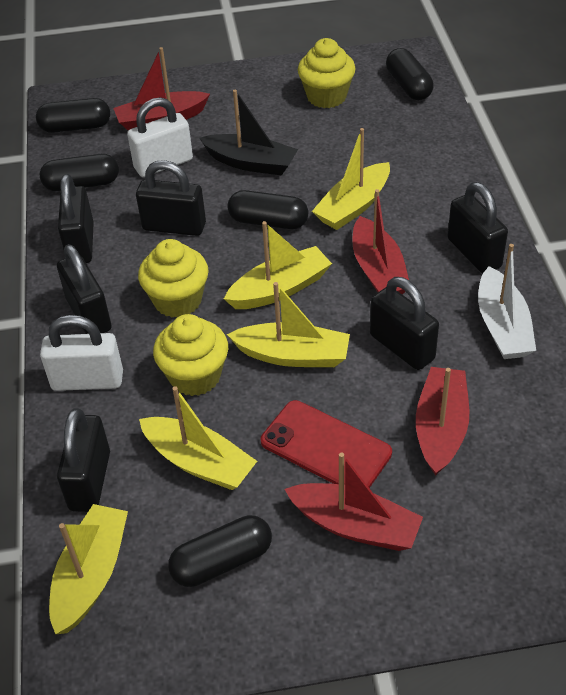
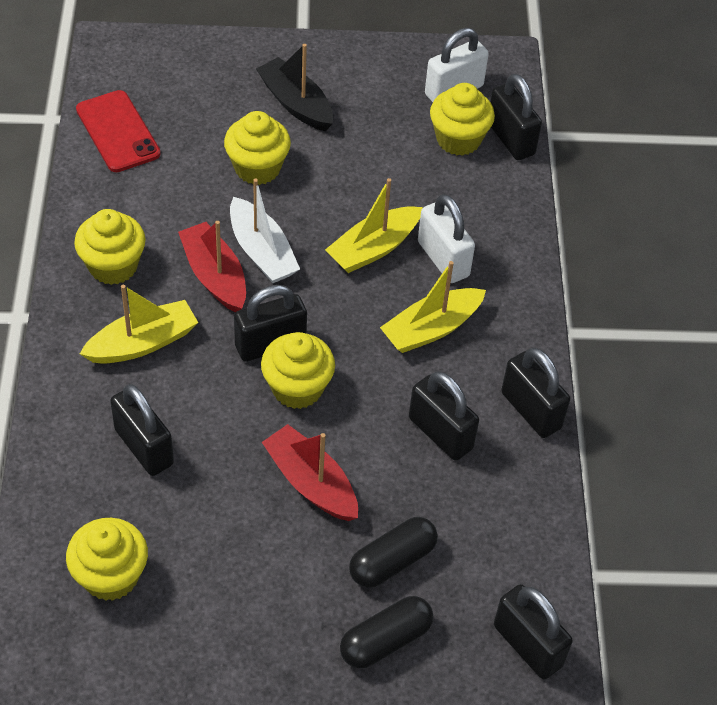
black capsule: [36,98,110,133] [40,154,119,191] [168,515,272,587] [227,190,308,229] [386,48,434,100] = 5 -> [340,596,433,668] [349,517,438,588] = 2
red boat: [113,47,210,130] [284,452,423,551] [352,189,409,294] [416,367,469,476] = 4 -> [178,221,246,312] [262,424,358,521] = 2
yellow boat: [49,504,128,634] [139,386,257,490] [224,221,332,309] [227,282,350,367] [312,128,390,230] = 5 -> [80,285,198,364] [325,178,423,273] [380,261,486,353] = 3
yellow cupcake: [138,239,209,318] [153,314,228,396] [298,38,356,108] = 3 -> [66,518,148,601] [74,209,146,285] [224,111,291,185] [261,332,335,409] [430,83,495,156] = 5

